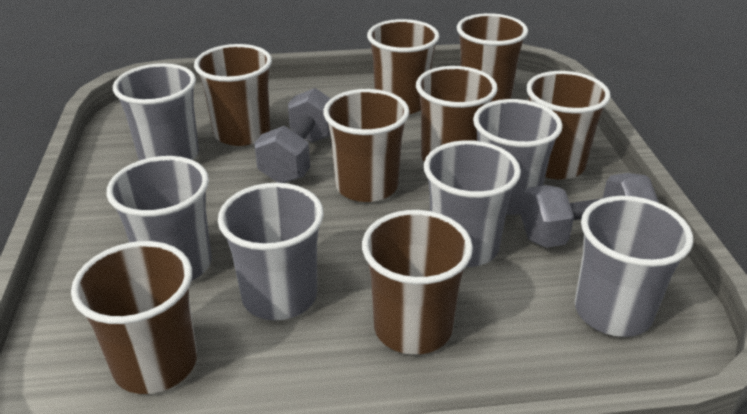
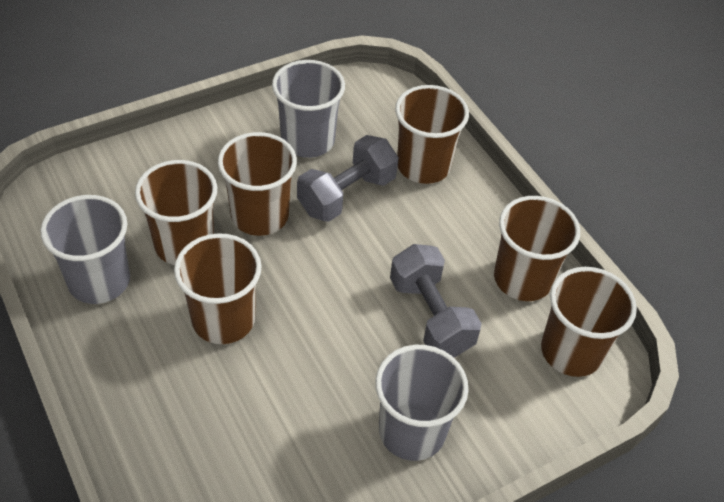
brown cup: [71,241,197,394] [194,44,272,146] [323,89,410,202] [362,210,473,355] [367,19,439,114] [416,66,498,162] [457,13,528,101] [526,71,611,179] = 8 -> [135,160,217,265] [174,233,262,344] [218,132,297,236] [395,85,469,184] [494,196,580,301] [541,267,637,377] = 6
grey cup: [106,156,212,281] [113,63,199,161] [218,183,324,320] [424,140,521,267] [473,99,563,215] [575,196,693,337] = 6 -> [40,195,130,304] [272,60,345,158] [375,345,469,461] = 3

